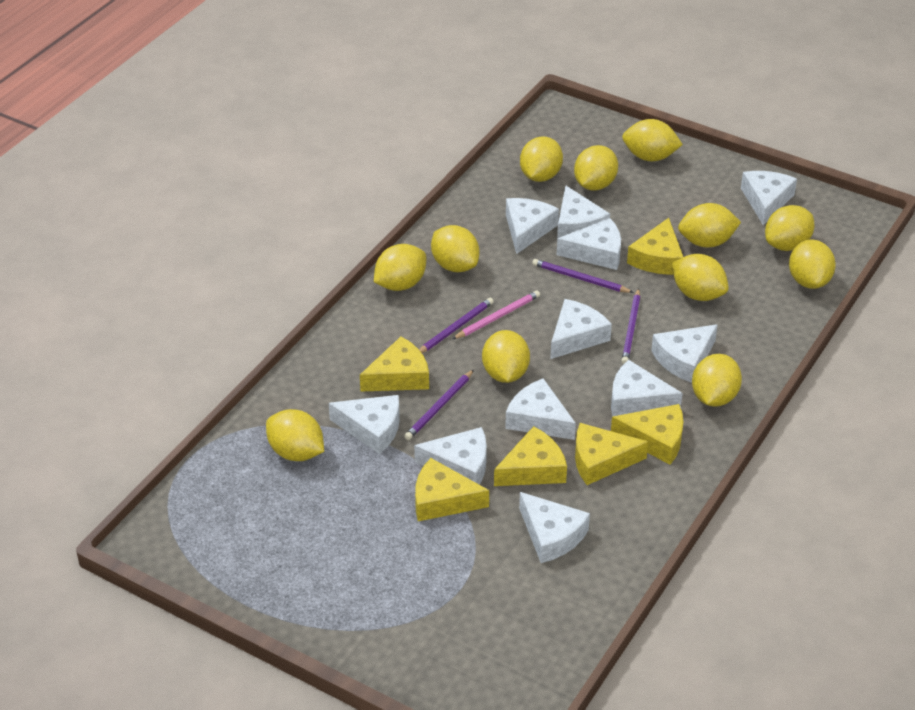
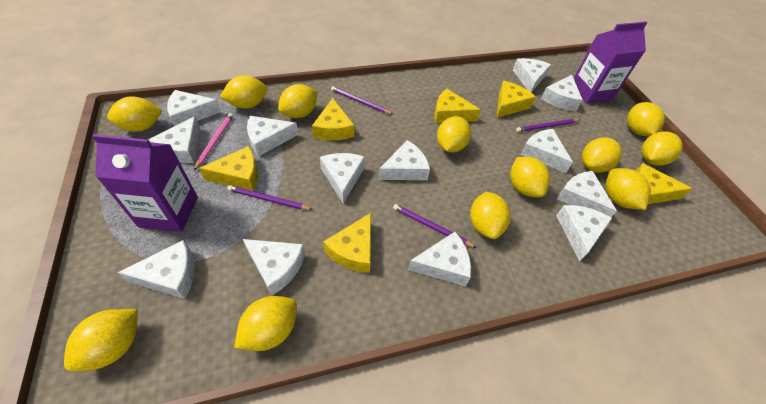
purple carton: none = 0 -> [92,134,198,232] [574,21,648,104] = 2
white cheese: [329,395,400,454] [414,427,487,485] [505,378,576,440] [506,198,559,254] [519,492,590,563] [550,299,612,359] [557,186,610,238] [557,218,621,270] [611,360,683,417] [651,324,718,383] [741,171,797,225] = 11 -> [118,240,195,299] [148,116,200,163] [167,90,221,126] [243,239,305,295] [247,116,298,156] [320,153,365,203] [378,140,430,180] [408,232,471,286] [513,58,551,92] [520,129,573,173] [541,75,583,111] [556,205,612,261] [557,171,617,217] = 13

